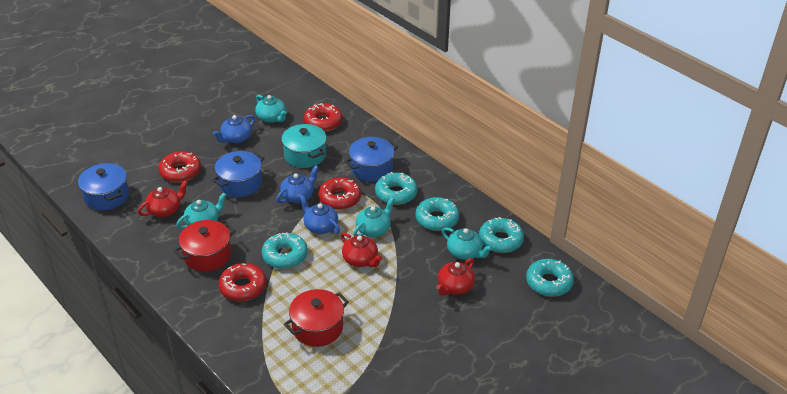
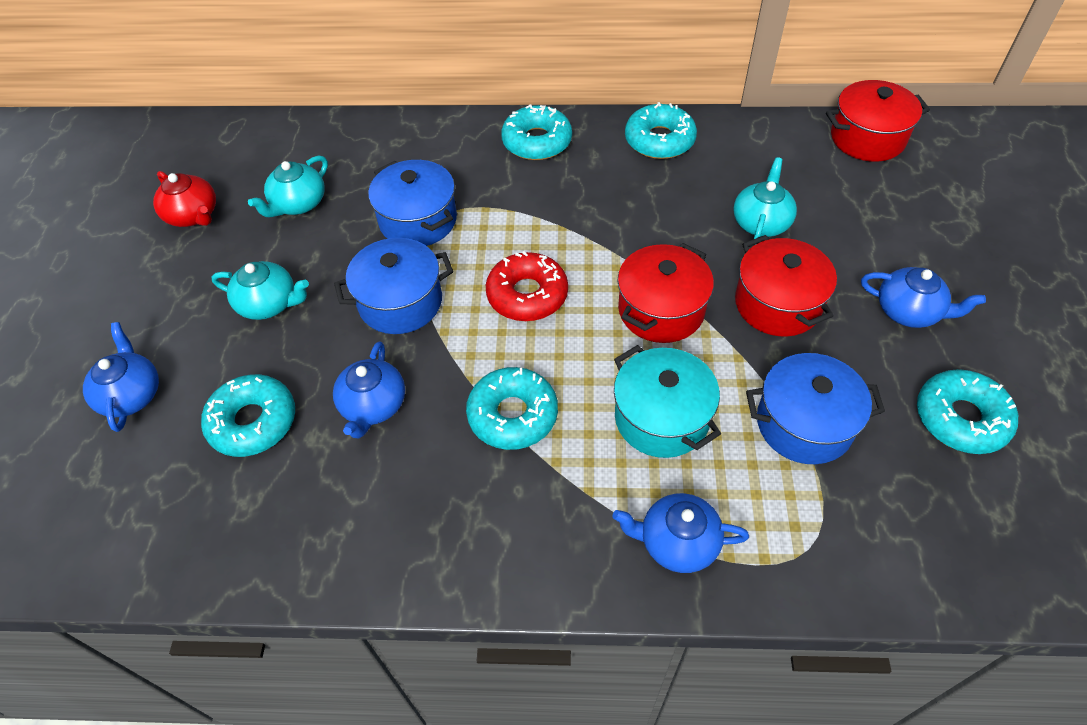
blue teapot: [213,115,255,143] [276,166,319,203] [299,195,340,234] = 3 -> [83,322,159,432] [333,341,405,439] [613,493,749,573] [861,267,986,328] = 4
red donut: [159,151,201,183] [218,263,266,301] [304,103,342,132] [318,177,361,210] = 4 -> [486,251,568,321] = 1
red pot: [173,220,236,272] [284,289,349,347] = 2 -> [617,243,714,343] [735,235,837,337] [826,80,930,162] = 3
red teapot: [137,180,188,217] [341,232,382,267] [436,258,475,296] = 3 -> [153,171,216,227] = 1
turquoise teapot: [176,193,226,229] [255,95,287,123] [353,197,395,237] [442,227,493,260] = 4 -> [211,261,309,320] [248,155,328,217] [733,157,797,245] = 3

